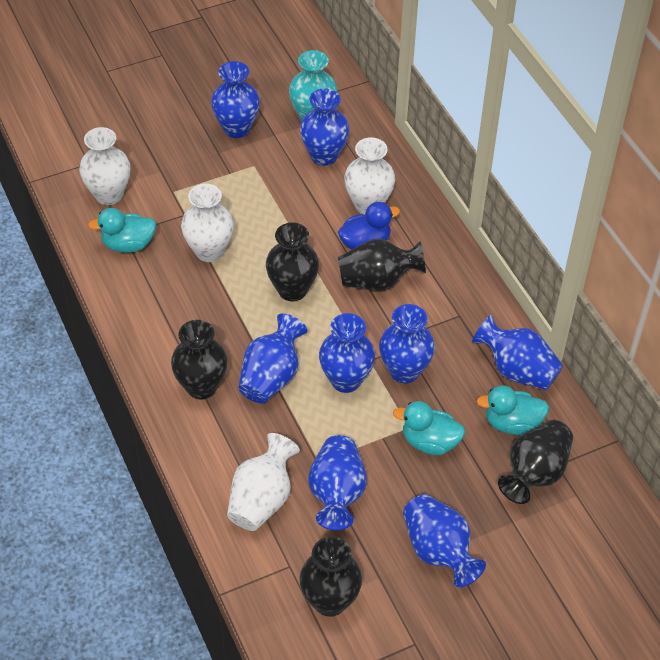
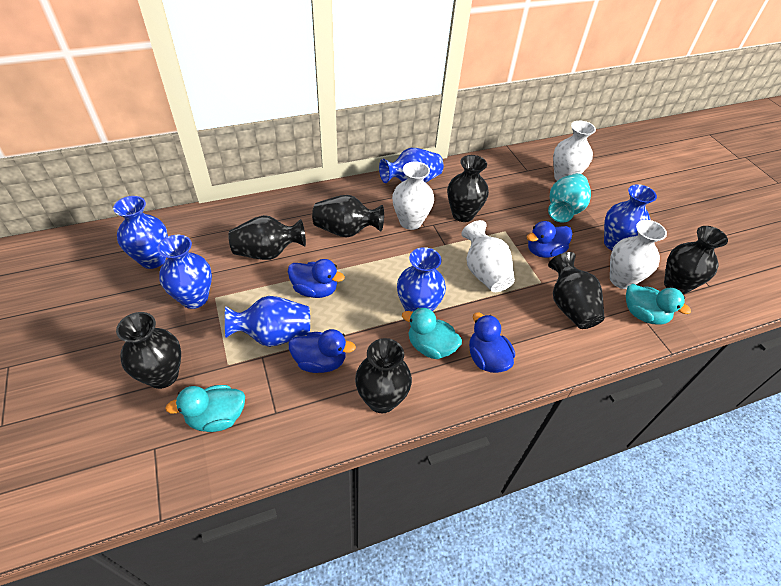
black vase: [171,320,228,399] [266,223,319,301] [299,537,362,617] [338,239,426,291] [498,420,573,504] = 5 -> [116,312,181,389] [228,215,306,260] [312,195,384,238] [355,338,412,413] [447,155,489,222] [548,252,605,329] [664,226,728,294] = 7
blue duck: [338,202,400,250] = 1 -> [288,259,345,298] [289,329,356,373] [469,313,515,373] [527,221,572,258] = 4
blue vase: [211,61,260,138] [238,313,307,403] [300,88,349,166] [308,435,367,531] [319,313,375,393] [379,304,435,384] [403,494,486,587] [472,315,563,390] = 8 -> [113,196,168,269] [158,235,212,309] [225,296,310,347] [379,148,443,183] [397,247,446,312] [604,184,657,250] = 6

